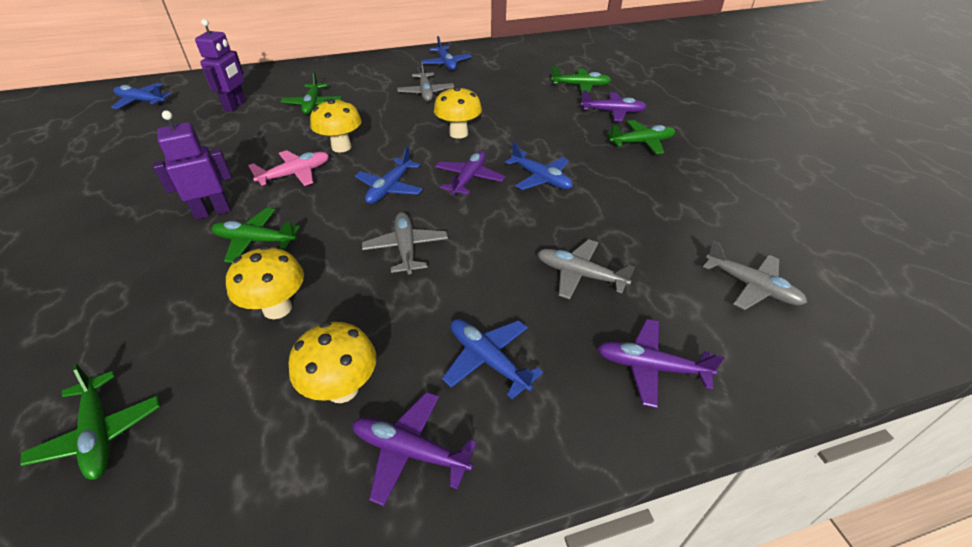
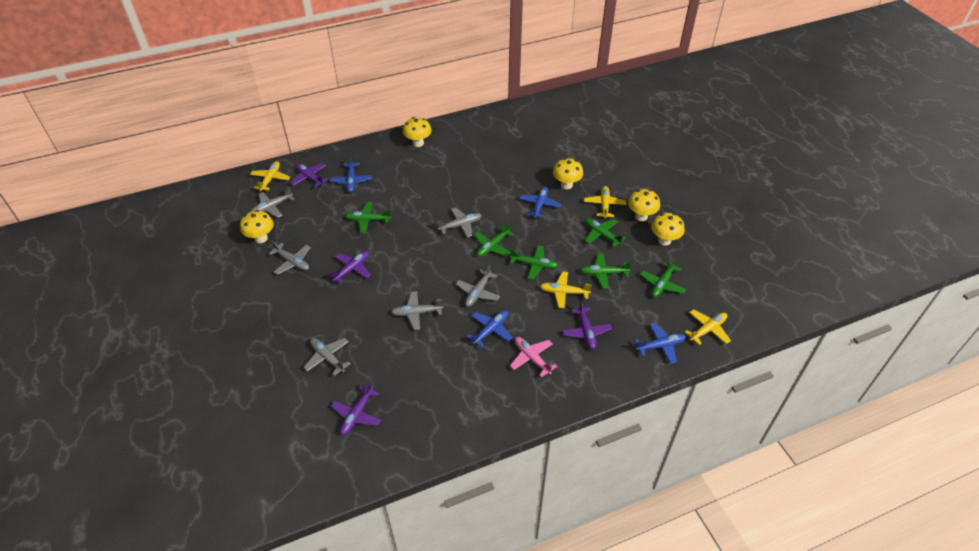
blue plane: [111,83,171,109] [355,146,423,204] [421,36,472,70] [442,319,543,399] [505,142,573,190] = 5 -> [330,156,372,192] [467,310,513,347] [519,187,562,218] [634,323,686,364] = 4
green plane: [21,363,160,480] [211,208,300,263] [281,71,342,114] [551,66,611,93] [607,120,675,154] = 5 -> [345,202,391,233] [474,222,514,257] [510,245,558,279] [580,253,631,289] [585,218,626,247] [640,257,686,297] = 6
grey plane: [362,212,448,274] [397,61,454,102] [537,239,635,299] [703,241,807,310] = 4 -> [251,187,294,218] [268,241,311,275] [304,338,351,376] [391,291,443,330] [437,207,482,237] [456,264,500,307] = 6
purple robot: [153,111,232,220] [195,19,246,112] = 2 -> none = 0
yellow mushroom: [226,246,304,319] [288,322,376,403] [310,99,362,152] [434,86,482,139] = 4 -> [240,210,274,243] [403,117,432,147] [553,158,583,189] [628,189,660,221] [651,213,685,246] = 5
yellow plane: none = 0 -> [250,161,290,191] [540,271,592,308] [584,186,627,219] [685,309,731,345] = 4

